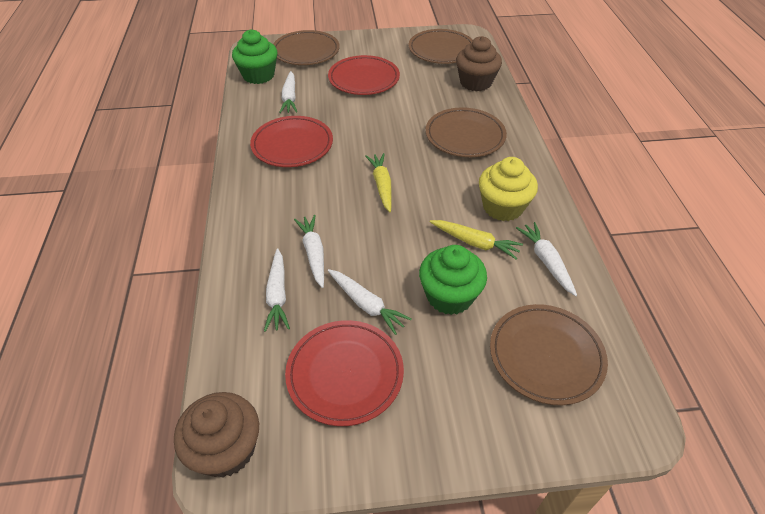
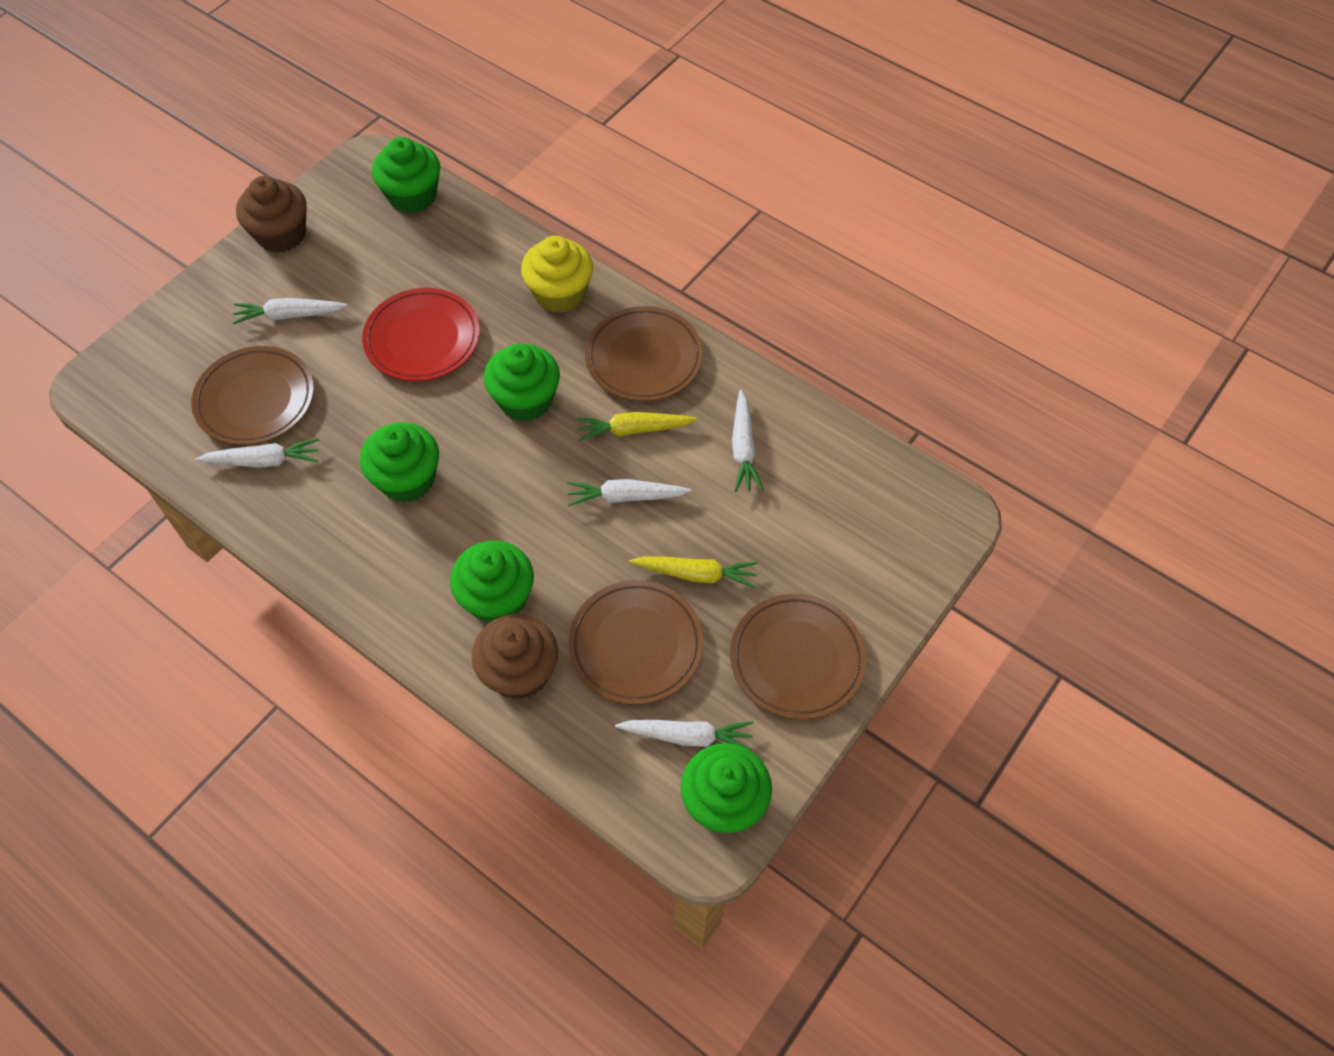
green cupcake: [232,29,277,84] [419,245,487,315] = 2 -> [360,422,439,502] [372,137,440,213] [450,541,534,622] [484,344,560,422] [681,743,772,833] = 5
red plate: [250,116,333,167] [285,320,404,426] [328,55,400,95] = 3 -> [362,288,480,381] = 1

